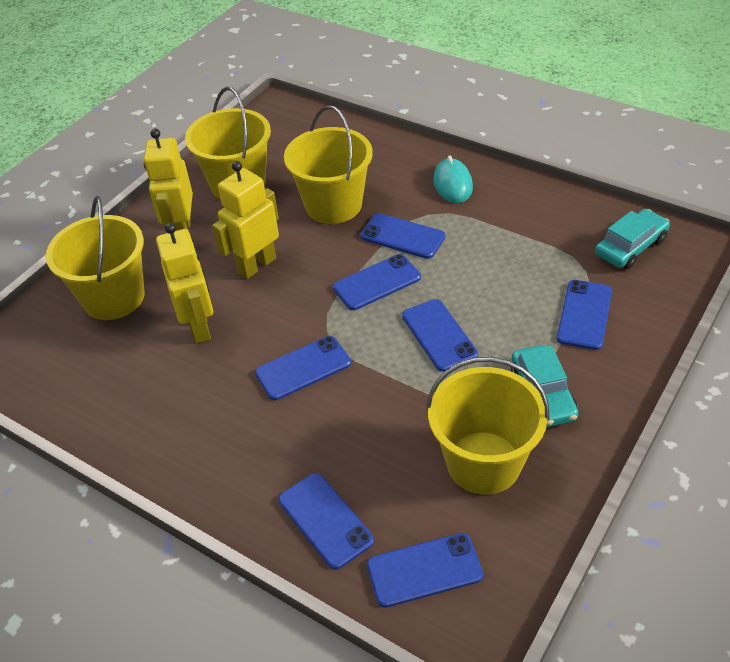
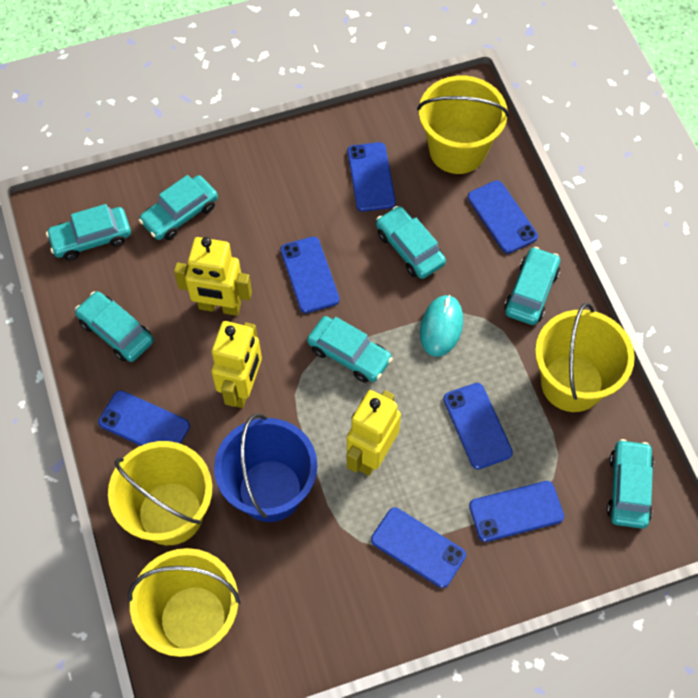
blue bucket: none = 0 -> [214,414,317,522] = 1
turquoise car: [511,345,579,427] [595,209,670,269] = 2 -> [46,204,131,261] [75,291,153,362] [139,175,218,240] [307,316,393,383] [376,206,446,279] [504,247,560,325] [607,439,654,529] = 7

